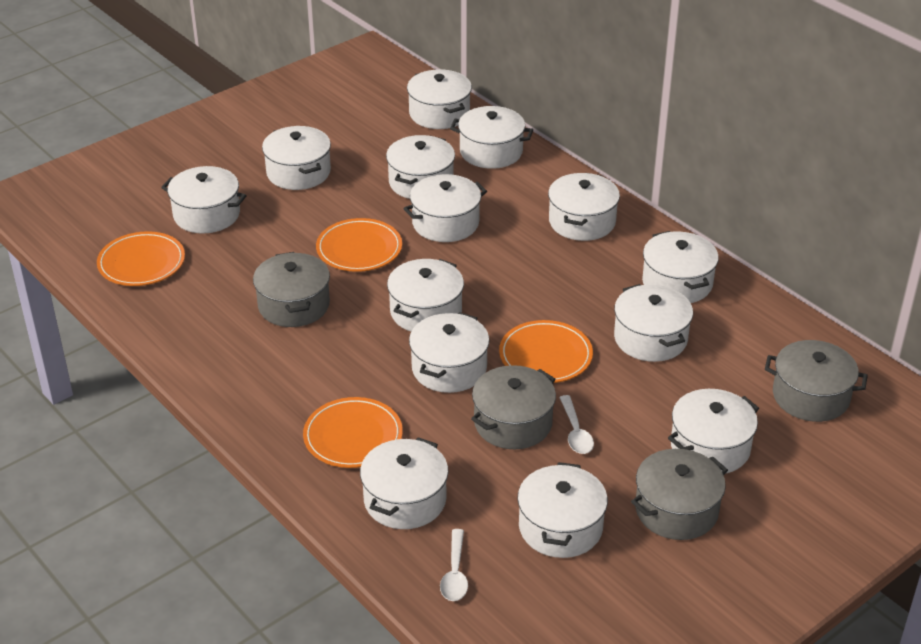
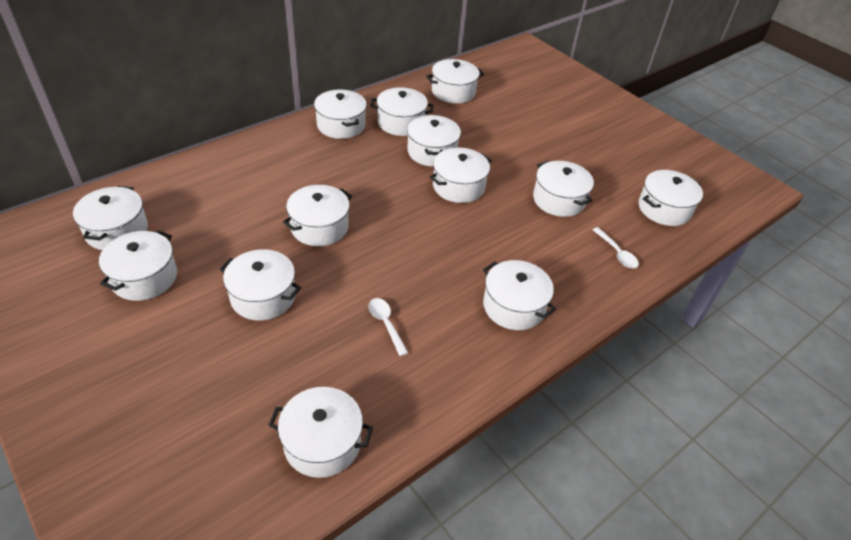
grey pot: [253,252,330,327] [471,365,556,449] [631,449,728,540] [765,340,868,422] = 4 -> none = 0
orange plate: [97,231,185,286] [303,397,403,468] [316,218,402,272] [499,320,593,383] = 4 -> none = 0
white pot: [161,166,247,234] [262,126,331,190] [360,437,448,529] [386,135,455,199] [387,259,464,331] [403,174,487,242] [407,69,472,129] [409,312,489,393] [450,106,533,169] [517,462,608,558] [548,173,620,241] [614,284,693,362] [642,231,719,303] [668,389,759,473] = 14 -> [73,186,148,250] [99,230,177,301] [220,249,301,321] [268,387,373,478] [283,185,352,246] [314,89,367,139] [370,87,433,136] [407,115,461,167] [426,59,484,104] [430,147,492,203] [483,260,556,330] [533,161,594,217] [639,170,703,226] = 13

